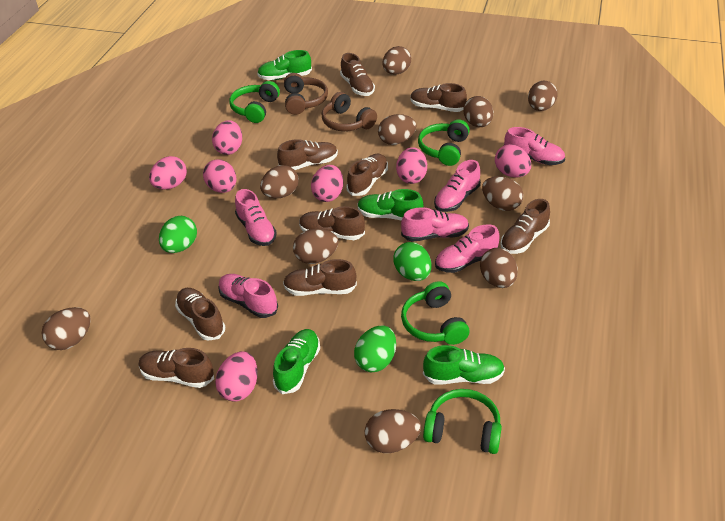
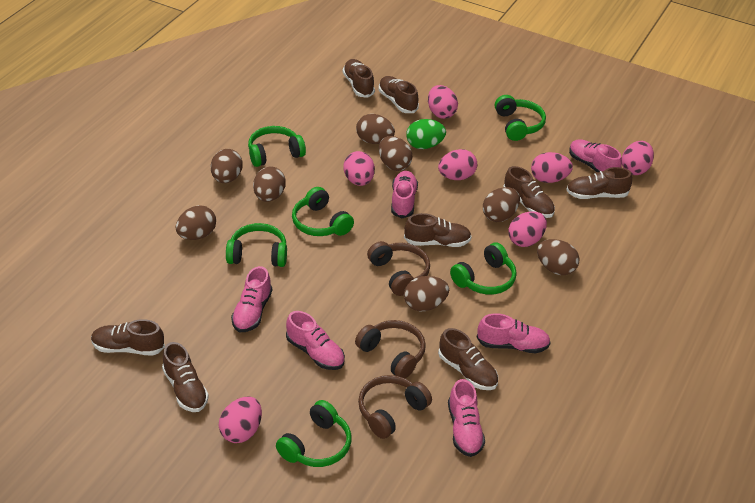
brown egg: [42,307,91,350] [260,165,299,198] [293,229,338,264] [365,409,421,453] [378,114,416,145] [383,46,411,75] [463,96,493,127] [480,248,518,288] [482,176,523,211] [528,81,558,111] = 10 -> [176,205,216,240] [211,149,243,183] [253,167,286,202] [356,114,395,144] [379,136,412,171] [404,276,449,311] [483,187,520,222] [537,239,579,275] = 8
brown headphones: [284,73,328,115] [322,92,377,131] = 2 -> [355,320,426,378] [358,375,432,439] [367,241,430,296] = 3
brown shoe: [138,348,214,388] [175,288,225,341] [277,139,338,170] [283,259,357,296] [299,206,365,240] [340,53,375,96] [346,154,388,196] [410,83,467,112] [500,199,550,254] = 9 -> [91,319,165,356] [162,342,209,412] [343,59,375,98] [379,76,419,113] [404,213,472,247] [438,328,498,390] [503,166,555,218] [566,167,632,199] = 8
green egg: [159,216,197,253] [354,325,396,372] [393,242,431,281] = 3 -> [406,119,446,149] = 1
green headphones: [229,81,280,123] [401,281,469,345] [418,119,470,166] [423,389,502,454] = 4 -> [226,223,287,267] [248,126,306,167] [276,400,351,467] [292,187,354,236] [450,243,517,295] [495,95,546,141] = 6
green shoe: [257,50,312,80] [273,329,320,394] [358,189,424,221] [423,345,505,384] = 4 -> none = 0

